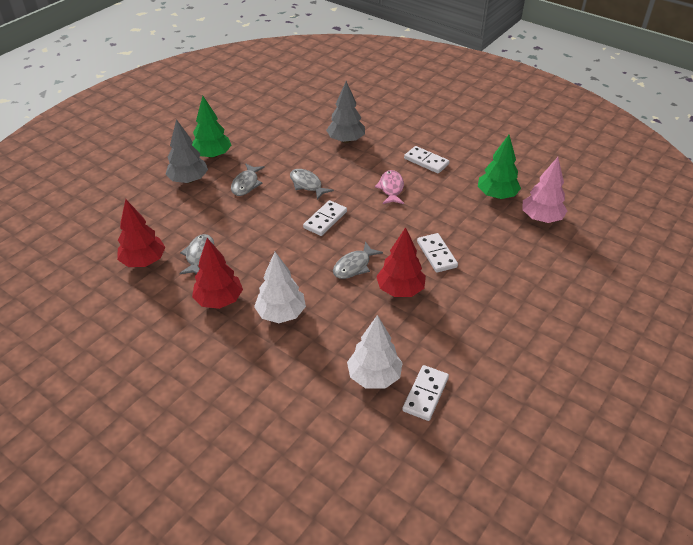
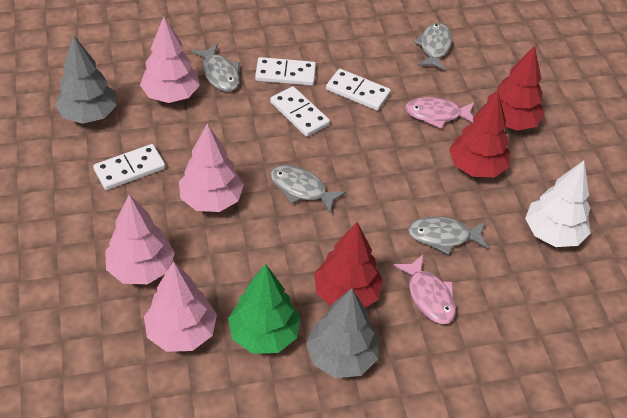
green tree: [192,96,231,159] [478,135,521,199] = 2 -> [228,264,300,354] = 1
pink fish: [375,170,404,204] = 1 -> [393,255,456,324] [405,97,474,129] = 2
pink tree: [522,157,567,223] = 1 -> [105,194,175,284] [140,17,200,103] [144,261,217,352] [179,123,244,212] = 4
white tree: [254,252,306,323] [347,315,403,389] = 2 -> [525,161,591,247] = 1

